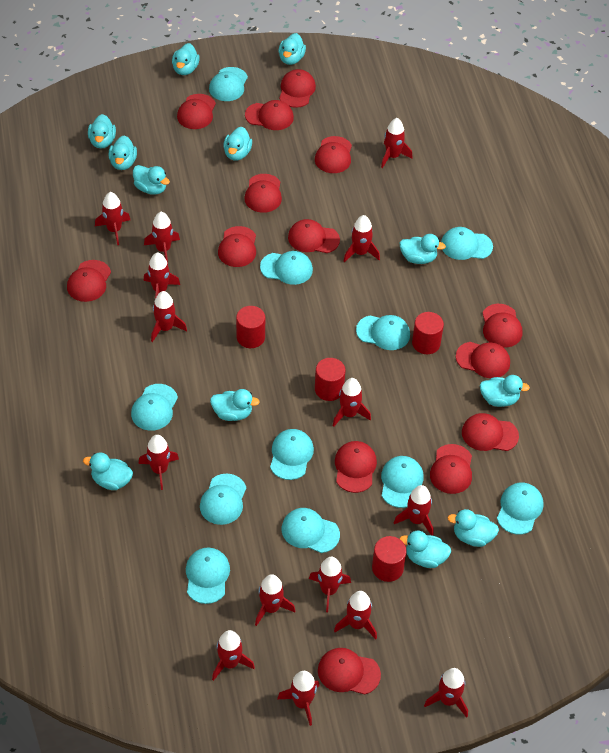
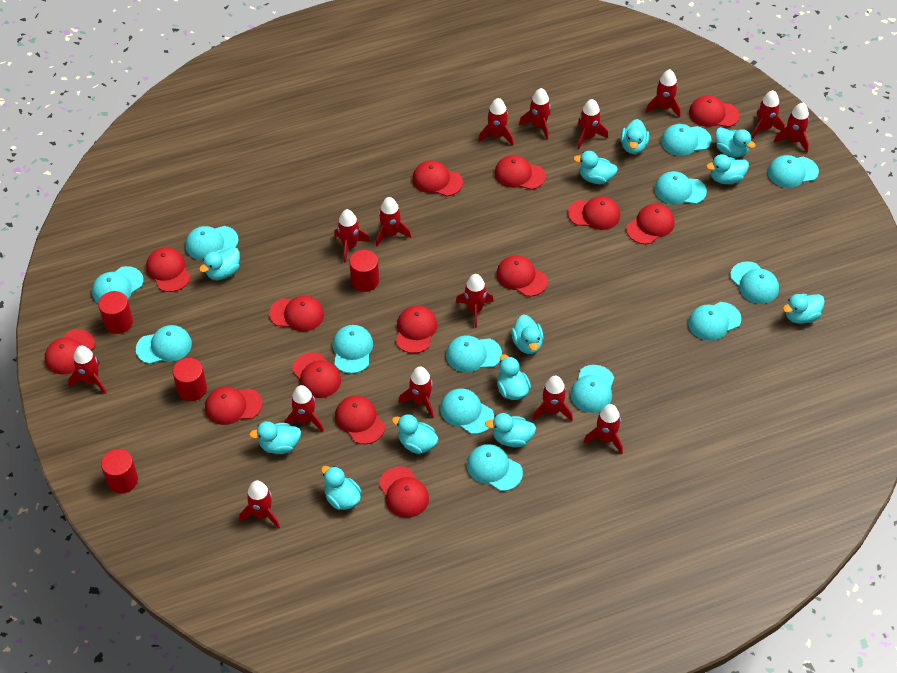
turquoise cap: [131,384,178,431] [186,548,230,604] [200,474,246,525] [209,67,248,101] [260,251,313,285] [270,429,314,480] [282,508,340,553] [356,315,410,350] [381,456,424,508] [441,227,493,260] [497,483,544,535] = 11 -> [92,266,144,303] [136,325,192,364] [185,226,238,260] [333,325,373,374] [440,388,494,434] [446,336,502,372] [467,444,523,491] [571,365,614,413] [654,171,707,204] [661,124,712,156] [688,302,741,341] [730,261,779,304] [768,155,819,188] = 13

